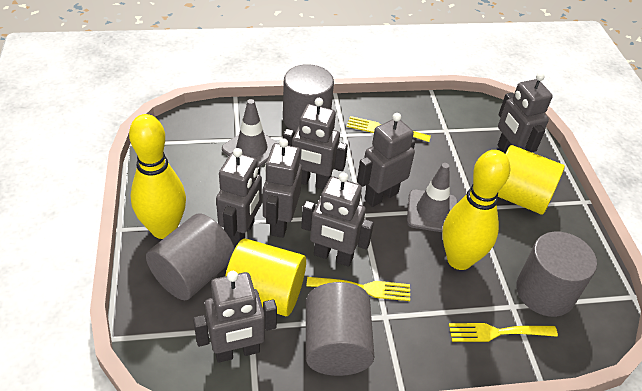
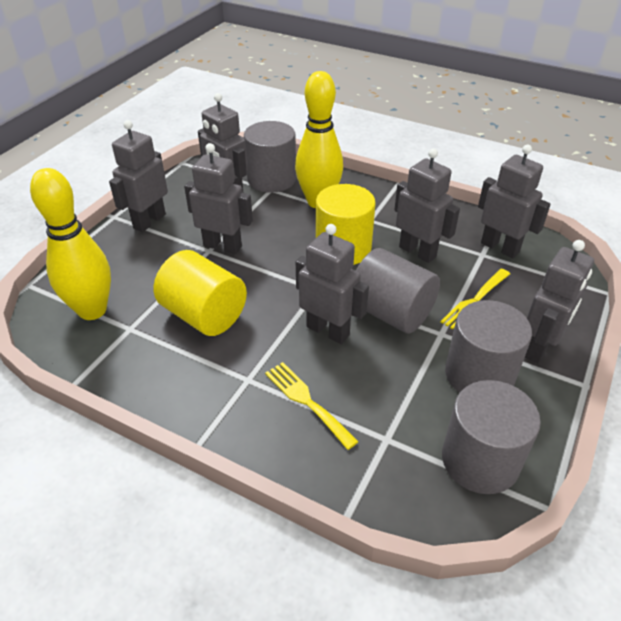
grey traffic cone: [222,99,279,167] [407,163,458,232] = 2 -> none = 0
yellow fork: [306,277,410,301] [347,116,431,142] [449,323,558,342] = 3 -> [265,362,358,450] [440,269,510,329] = 2

